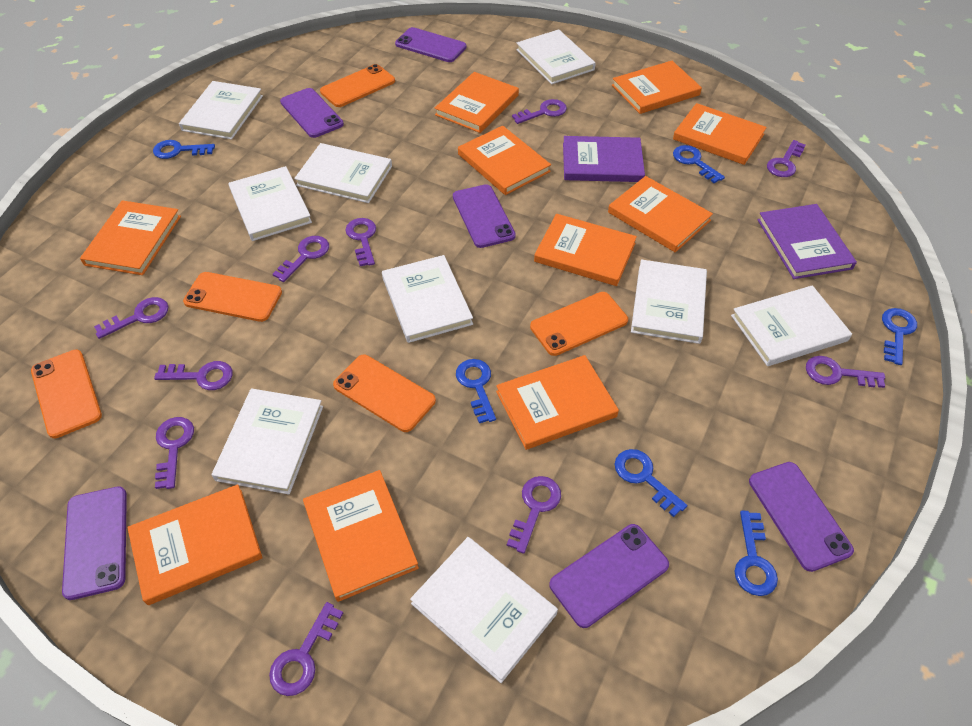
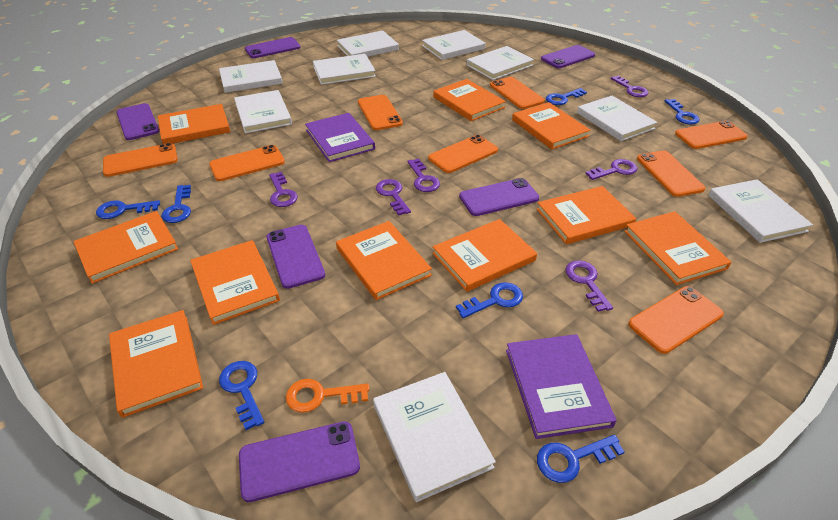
blue key: [153,140,215,159] [456,359,496,423] [615,449,687,517] [673,145,725,183] [735,511,778,596] [882,308,917,365] = 6 -> [96,200,160,219] [161,185,191,223] [219,361,264,430] [456,282,523,318] [537,435,625,483] [546,88,587,105] [665,99,700,124] = 7
orange key: none = 0 -> [286,379,370,413] = 1
orange phone: [31,349,102,438] [183,272,282,322] [320,64,395,107] [333,355,436,432] [530,292,628,356] = 5 -> [103,143,178,177] [209,145,285,181] [358,95,403,130] [428,135,498,173] [490,77,545,109] [628,286,724,354] [637,150,705,197] [675,120,748,149] = 8
purple key: [94,297,169,339] [154,361,233,390] [155,417,194,489] [269,602,343,696] [273,236,329,282] [345,218,376,266] [507,476,561,554] [512,99,567,124] [767,140,806,177] [806,356,885,388] = 10 -> [269,172,298,207] [376,179,411,215] [407,159,440,192] [565,260,613,312] [585,159,637,180] [611,75,648,97] = 6

